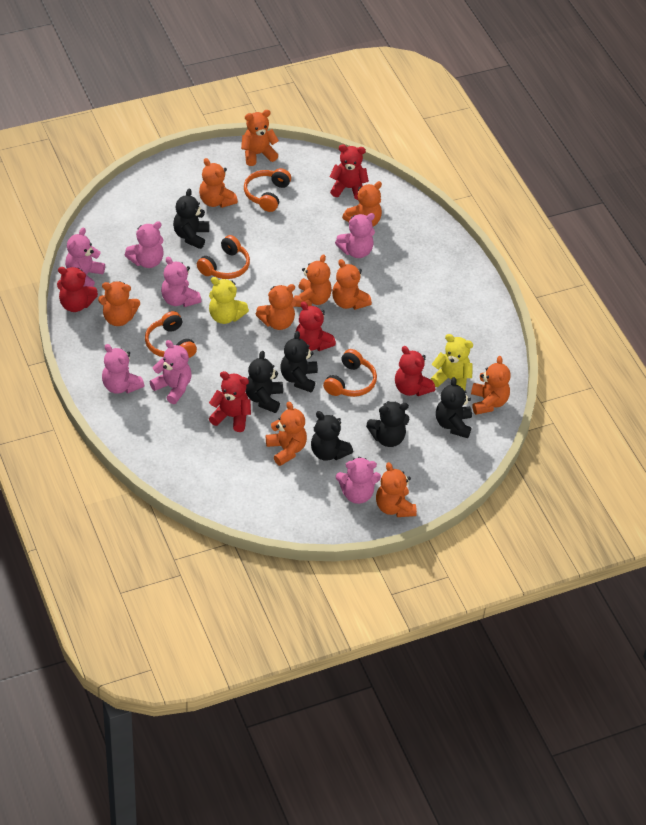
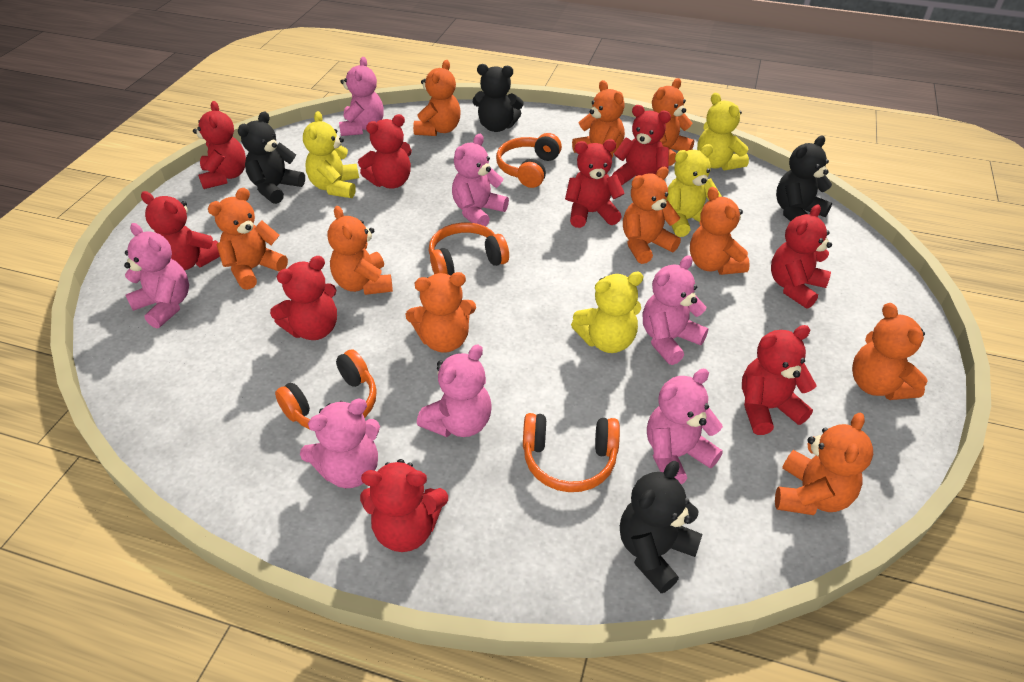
black teddy bear: [173,188,209,249] [246,351,283,413] [281,331,318,392] [311,411,353,461] [366,401,409,447] [436,377,472,438] = 6 -> [238,112,305,204] [473,64,524,132] [620,461,703,593] [776,136,832,222] = 4
red teddy bear: [57,267,98,312] [209,371,251,432] [296,301,336,351] [329,144,369,200] [395,346,435,396] = 5 -> [141,191,220,270] [193,101,246,189] [270,256,337,340] [358,114,412,189] [360,459,448,552] [565,139,625,228] [612,105,671,185] [742,325,816,435] [771,204,832,309] = 9
yellow teddy bear: [209,277,249,324] [430,334,473,390] = 2 -> [303,111,359,198] [571,272,644,353] [666,144,721,237] [697,93,749,171] = 4

